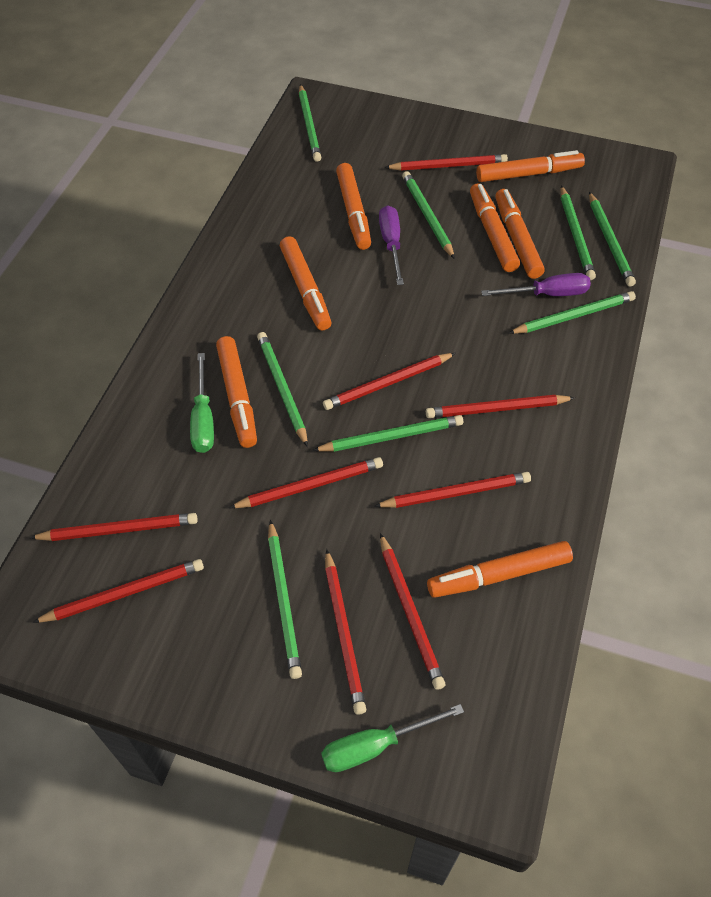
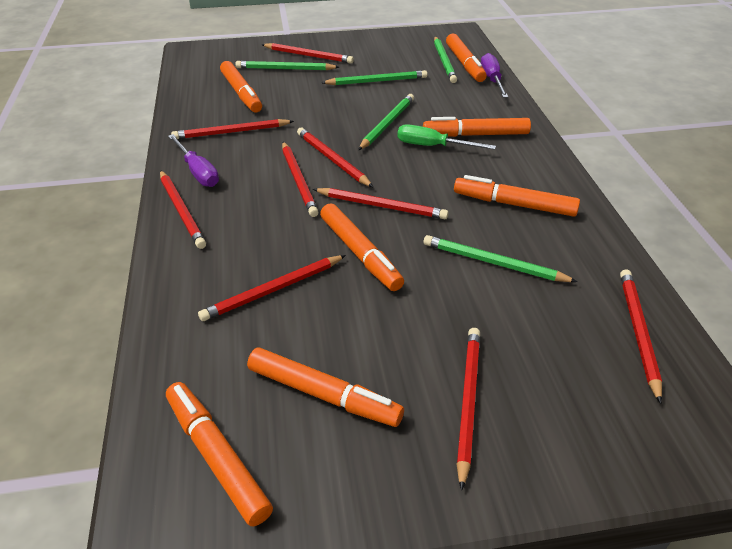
green pencil: [257,332,308,447] [268,520,302,679] [299,84,321,162] [312,415,463,452] [402,171,455,259] [509,291,636,334] [561,186,596,280] [589,192,636,287] = 8 -> [236,61,339,70] [321,70,427,85] [358,94,414,150] [424,235,578,282] [434,36,457,83] = 5
green screwdriver: [190,353,214,453] [321,704,464,772] = 2 -> [397,124,496,150] = 1

